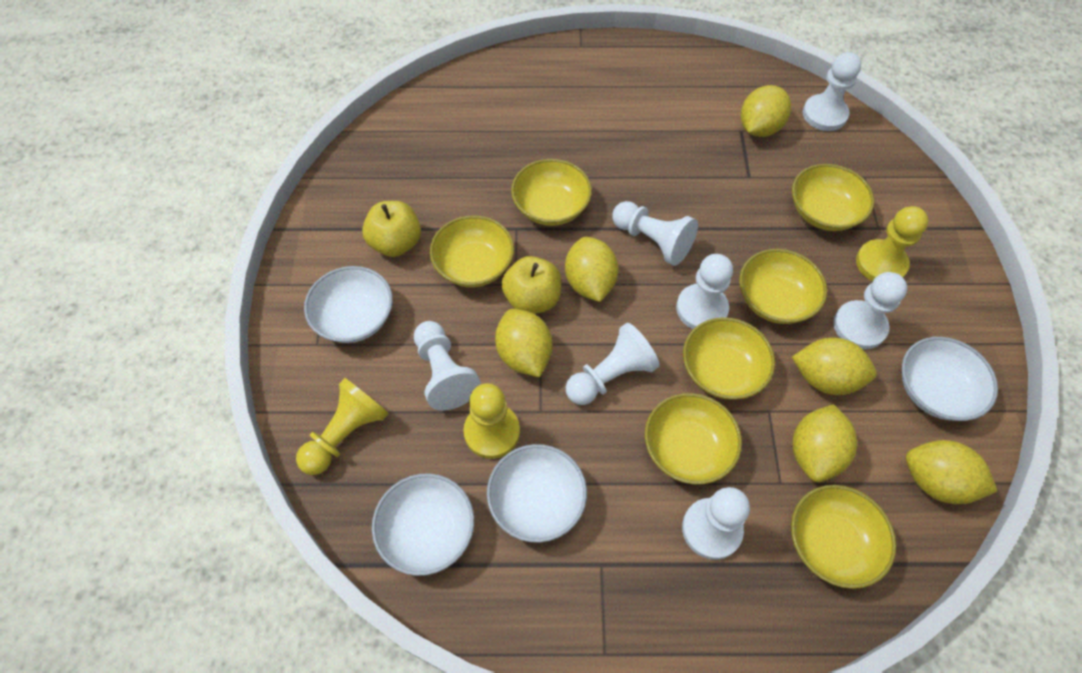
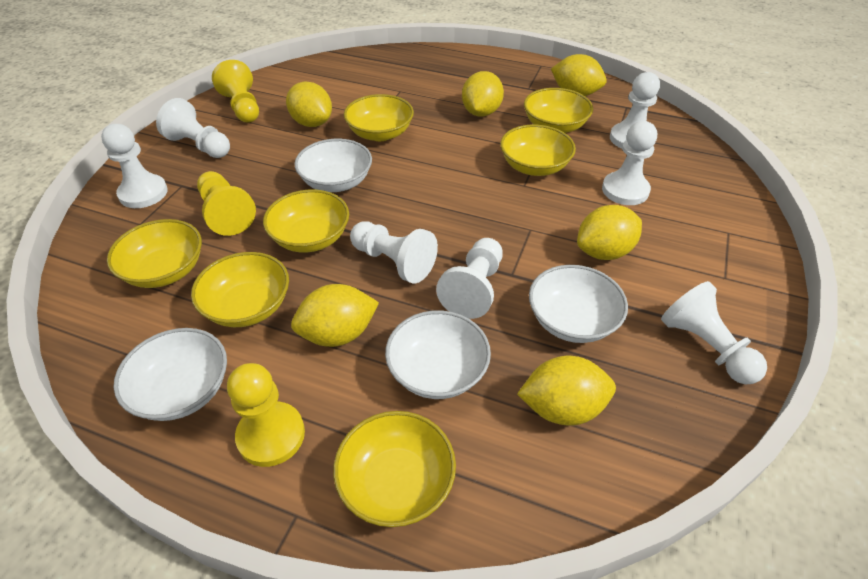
yellow apple: [362,201,421,257] [502,256,561,314] = 2 -> none = 0

